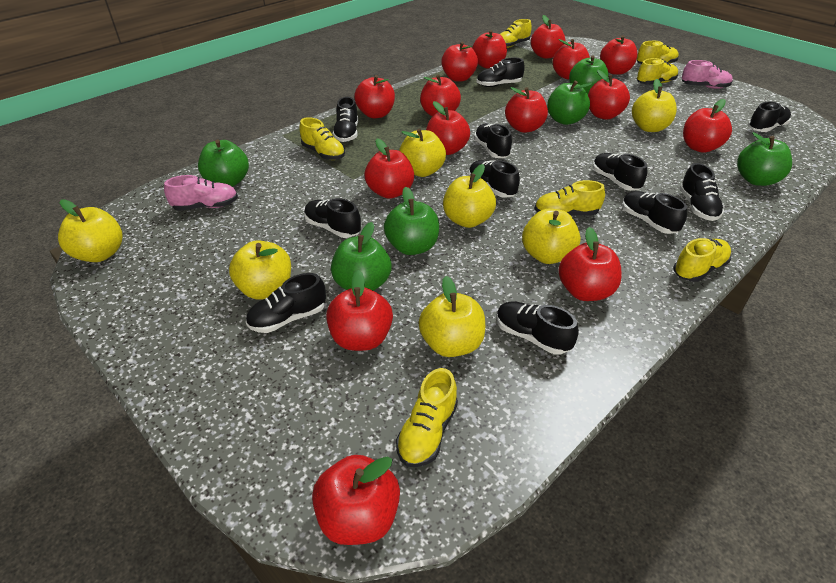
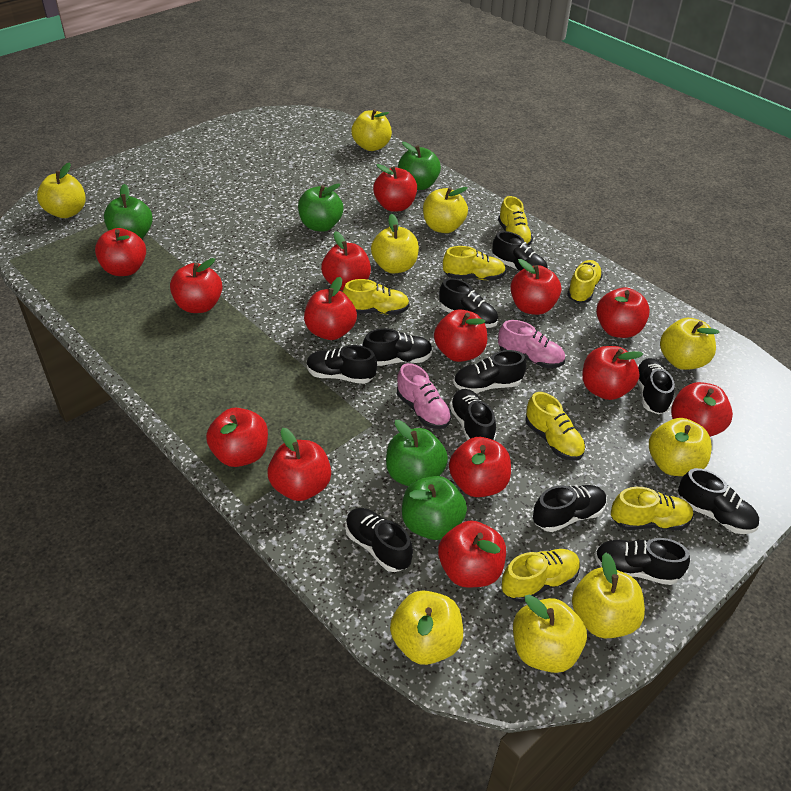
green apple: [198,139,249,187] [331,222,392,291] [384,187,439,255] [547,81,592,125] [569,55,608,94] [737,132,792,186] = 6 -> [104,184,153,239] [298,183,343,232] [386,420,448,486] [398,142,441,190] [402,476,467,540] = 5
red apple: [312,455,400,545] [326,270,393,351] [354,75,395,118] [365,138,414,199] [420,74,461,116] [426,101,470,155] [441,42,478,82] [472,30,507,69] [505,87,548,133] [531,15,565,59] [553,39,590,79] [559,227,622,301] [588,69,630,120] [600,35,637,75] [683,99,732,153] = 15 -> [95,228,146,276] [170,258,222,313] [206,408,268,467] [267,428,331,501] [304,277,357,340] [321,231,371,291] [373,164,417,212] [434,309,487,362] [438,520,506,588] [449,437,511,497] [510,259,561,315] [582,346,643,400] [596,287,650,338] [671,382,733,437] = 14
yellow apple: [58,199,123,262] [229,241,291,300] [399,128,446,177] [419,276,485,357] [443,164,496,228] [522,209,581,264] [632,79,677,132] = 7 -> [37,162,86,218] [352,109,392,151] [371,214,419,273] [390,591,463,665] [423,187,468,233] [513,595,587,673] [572,552,645,638] [649,418,712,476] [660,318,719,370] = 9

